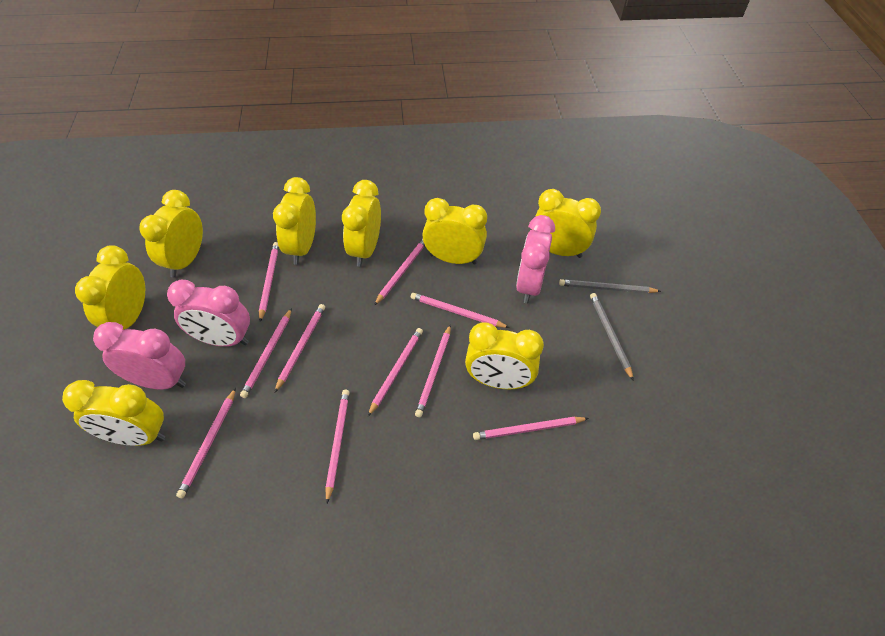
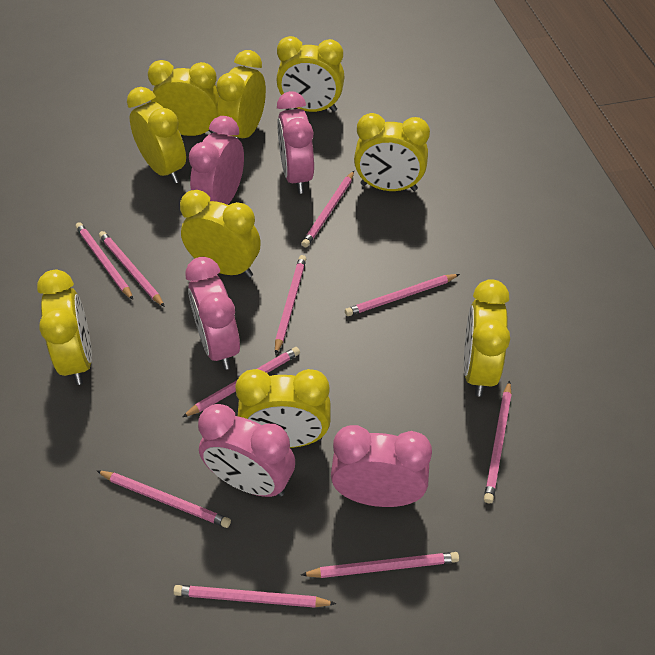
grey pencil: [559,279,661,293] [590,293,634,381] = 2 -> none = 0
pink clock: [93,322,186,390] [167,280,250,347] [516,215,555,304] = 3 -> [185,257,240,370] [189,116,244,205] [198,404,295,497] [277,91,314,194] [331,425,432,507] = 5
yellow clock: [62,380,165,446] [75,245,145,330] [139,190,203,277] [273,177,316,264] [342,180,381,267] [422,198,487,265] [465,323,544,389] [532,189,601,258] = 8 -> [37,270,92,385] [127,87,186,184] [148,60,219,136] [180,190,261,278] [216,50,266,139] [235,369,330,448] [276,36,344,112] [354,113,430,191] [464,279,510,396] = 9

